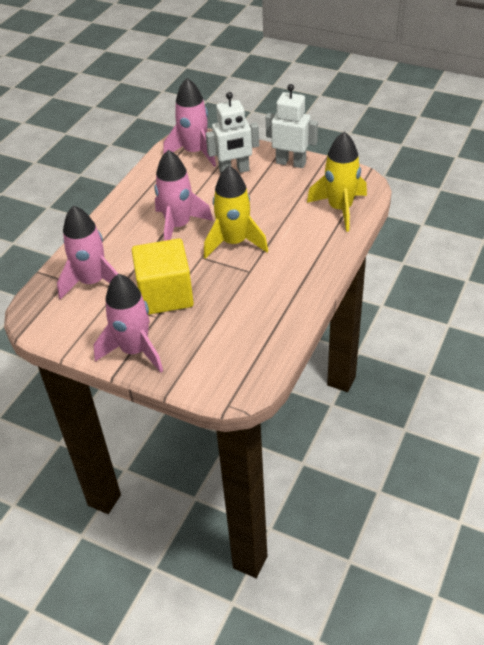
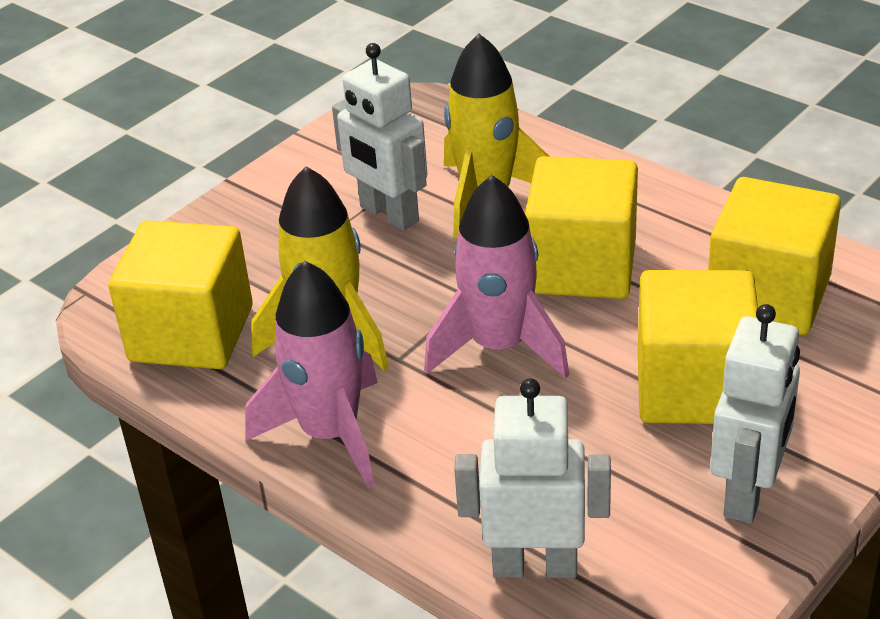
pink rocket: [57,205,119,300] [94,274,163,373] [154,150,213,241] [163,78,216,167] = 4 -> [245,261,378,488] [424,175,569,379] = 2
white robot: [206,92,259,174] [266,84,318,168] = 2 -> [332,43,427,231] [454,379,611,578] [710,304,800,524] = 3
yellow cube: [132,239,194,315] = 1 -> [108,220,253,369] [525,156,638,299] [638,270,758,424] [708,177,841,335] = 4

